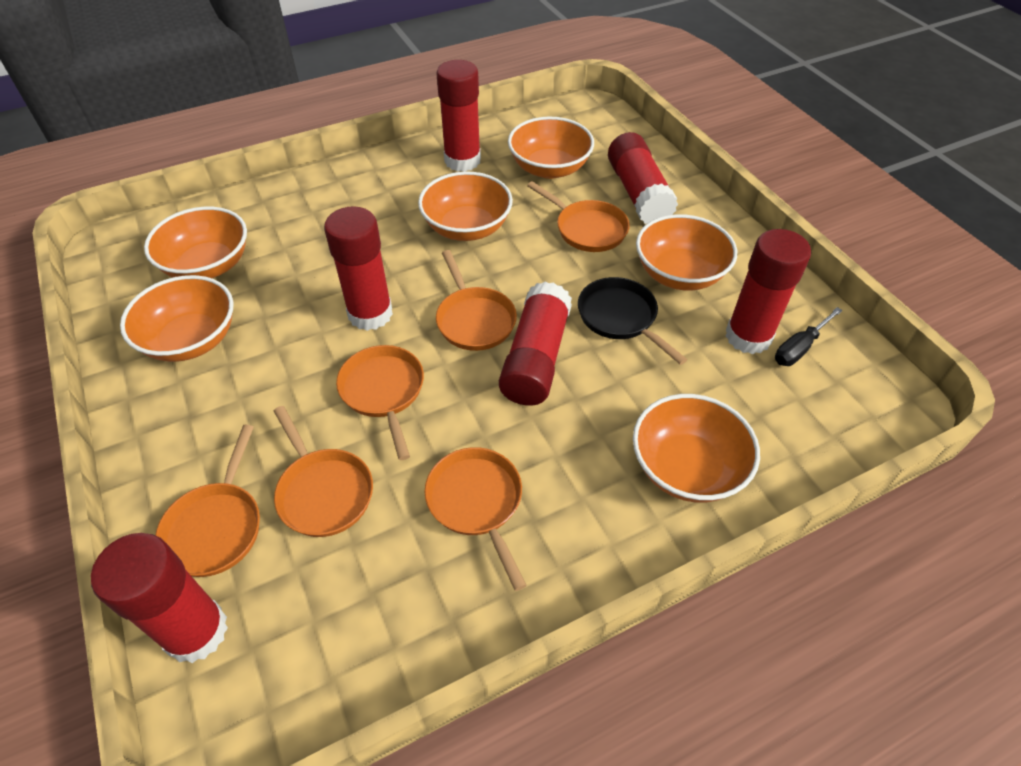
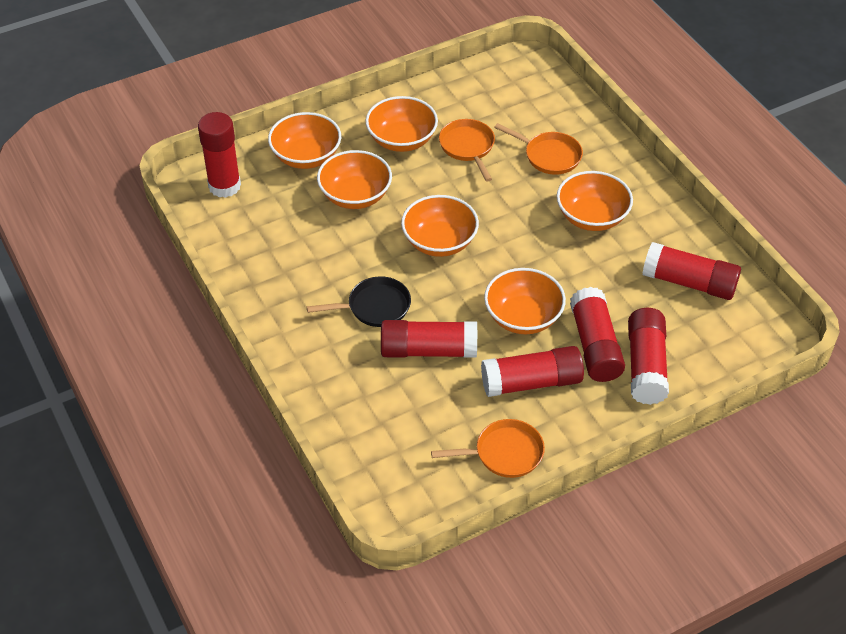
black screwdriver: [775,307,843,366] = 1 -> none = 0
orange pan: [156,425,260,577] [274,406,373,537] [336,345,424,460] [424,447,527,591] [436,250,517,351] [527,181,630,252] = 6 -> [431,419,545,478] [439,119,495,182] [494,123,583,175] = 3

